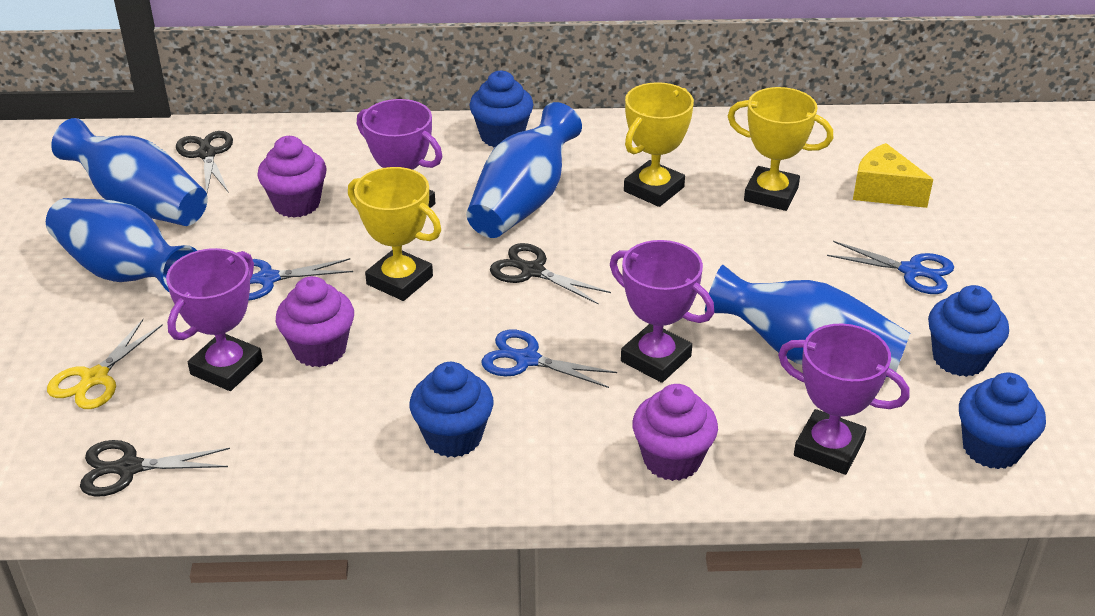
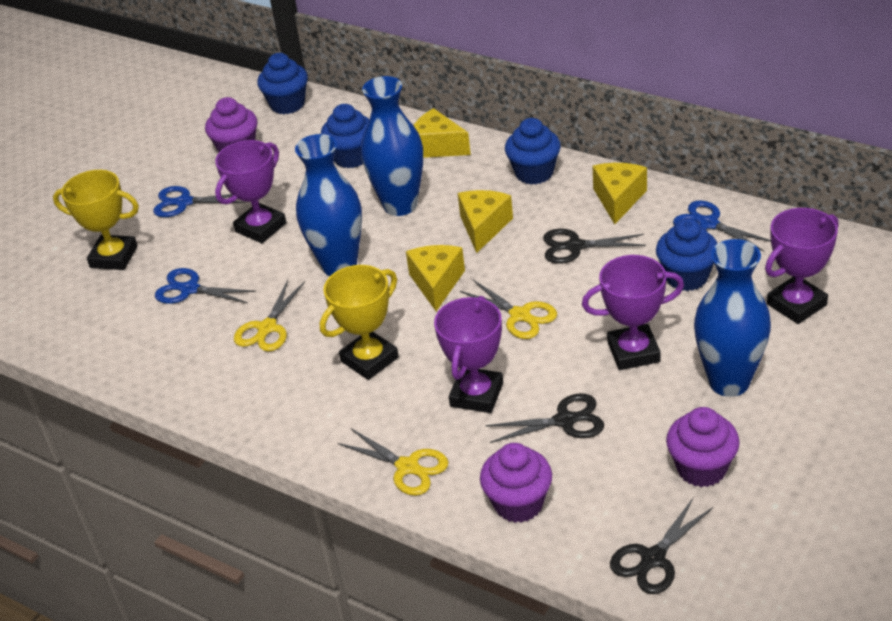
blue vase: [46,198,197,292] [51,118,208,226] [466,102,582,238] [705,264,910,377] = 4 -> [295,134,362,276] [361,76,423,216] [694,239,771,397] = 3
yellow cheese: [853,143,933,208] = 1 -> [406,245,465,311] [413,108,471,158] [458,190,513,253] [593,163,647,224] = 4
yellow scissors: [47,319,163,409] = 1 -> [234,280,305,352] [338,428,449,496] [460,280,557,339] = 3
yellow trophy: [348,167,441,301] [624,82,694,207] [728,87,833,211] = 3 -> [53,170,139,270] [320,265,399,380] = 2

